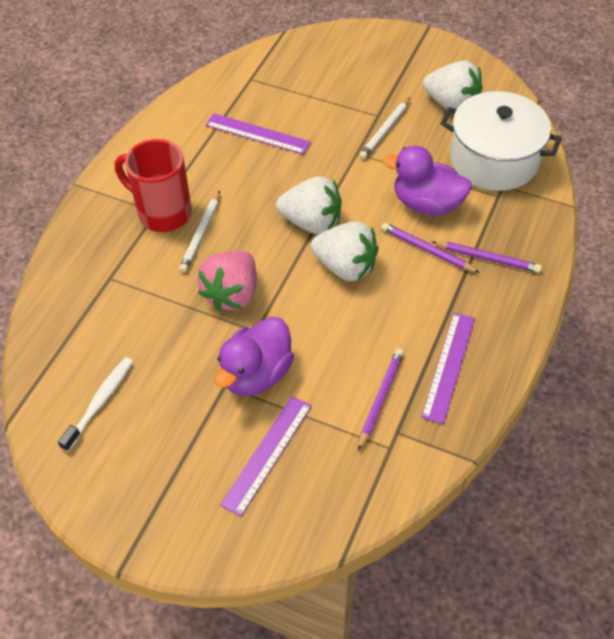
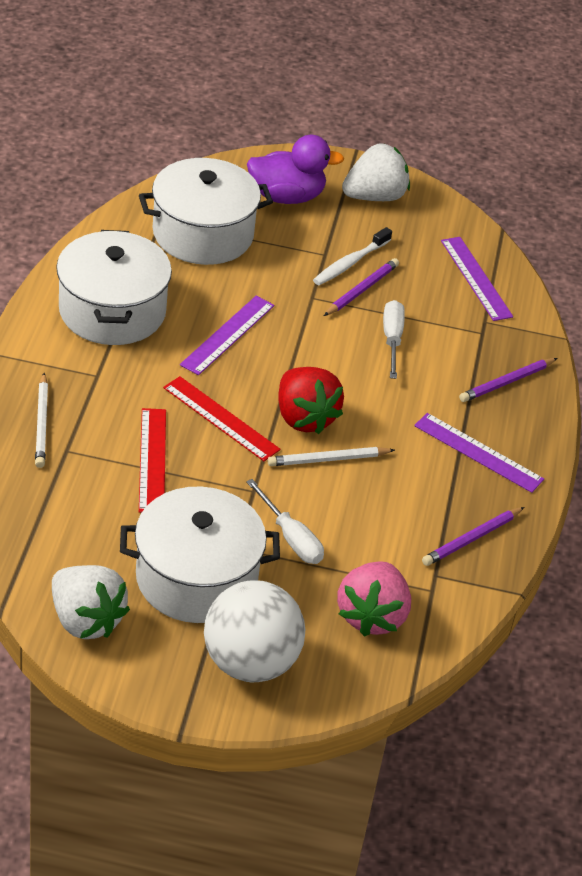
purple duck: [215,317,294,396] [383,145,472,216] = 2 -> [247,135,344,204] = 1
red mug: [115,139,192,232] = 1 -> none = 0
red ruler: none = 0 -> [139,408,166,513] [163,376,280,461] = 2
red strawberry: none = 0 -> [278,367,344,434] = 1
white ball: none = 0 -> [204,580,305,682] = 1
white pot: [440,91,562,191] = 1 -> [56,230,172,345] [120,487,280,623] [139,158,273,265] = 3
white screwdriver: none = 0 -> [246,479,324,564] [383,300,405,379] = 2
white strawberry: [276,177,342,234] [311,222,378,281] [423,61,483,109] = 3 -> [52,565,130,639] [342,143,410,201] = 2

